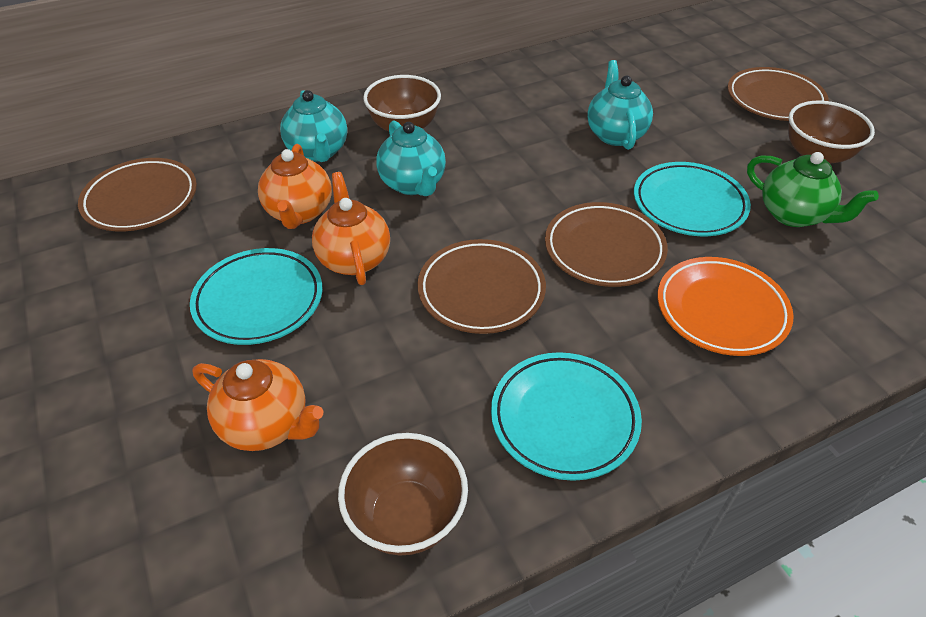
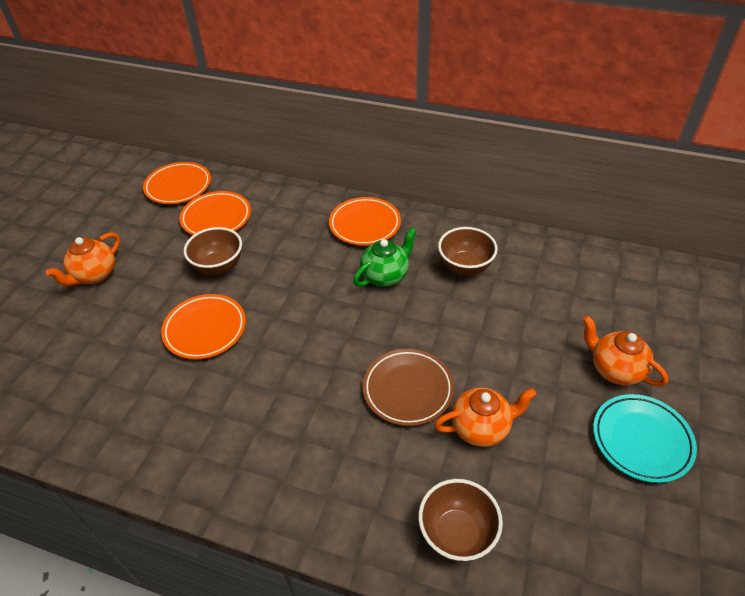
brown plate: [78,158,197,231] [418,239,546,334] [545,202,668,287] [728,67,829,121] = 4 -> [363,349,454,426] = 1
orange plate: [658,257,794,356] = 1 -> [143,162,211,204] [161,294,246,359] [180,191,251,235] [329,197,401,246] = 4
turquoise plate: [190,248,322,345] [491,352,642,481] [634,162,751,236] = 3 -> [593,394,697,483] = 1
turquoise teapot: [280,90,347,162] [376,121,446,196] [587,60,653,150] = 3 -> none = 0

